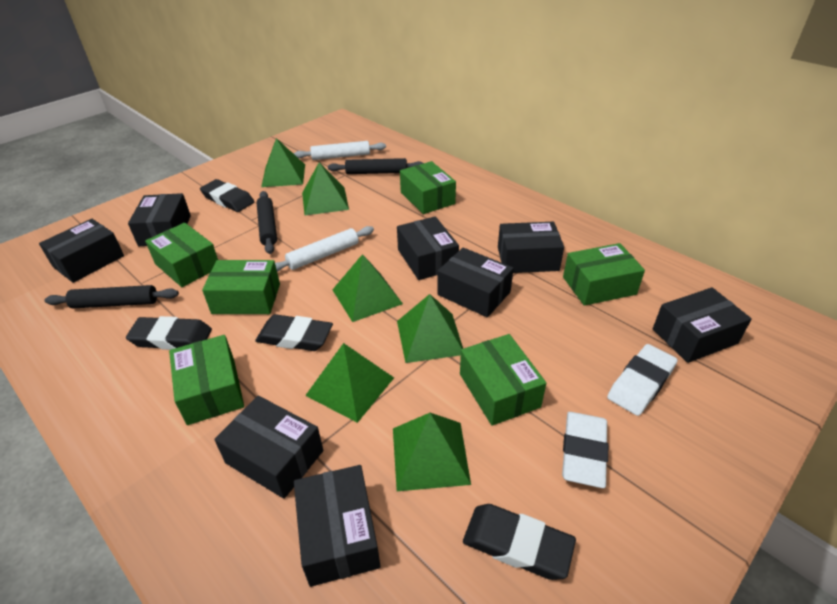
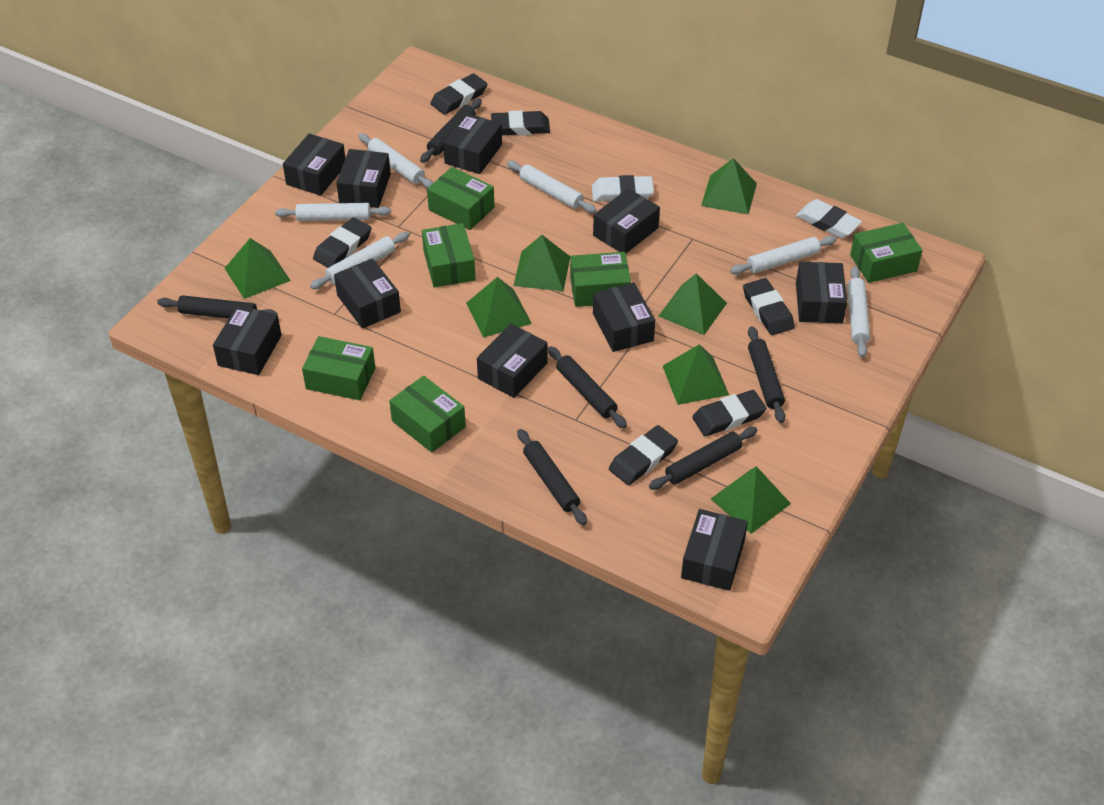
black box: [39,219,124,283] [128,193,191,246] [214,396,323,499] [294,465,381,587] [397,216,459,280] [437,248,514,317] [498,222,564,273] [653,287,752,363] = 8 -> [213,306,282,375] [283,134,345,196] [334,258,401,329] [336,149,391,208] [443,113,502,174] [477,324,548,398] [593,188,660,253] [593,283,655,352] [681,509,748,591] [796,262,847,323] = 10
black eraser: [126,316,212,350] [200,179,254,212] [255,314,333,351] [463,504,576,580] = 4 -> [313,217,372,268] [430,73,488,115] [491,111,550,135] [609,425,678,485] [692,390,767,436] [743,278,795,335] = 6
black rolling pin: [44,285,179,309] [257,191,277,254] [328,158,423,174] = 3 -> [157,295,277,319] [420,98,482,163] [517,429,587,525] [548,346,627,428] [649,427,757,490] [748,326,785,423] = 6
green pyramid: [261,138,305,187] [302,162,349,215] [305,343,394,423] [332,254,403,322] [393,413,471,491] [397,294,463,363] = 6 -> [224,238,291,299] [466,277,532,338] [514,235,571,291] [659,273,727,335] [663,344,729,405] [701,158,757,215] [711,466,791,534] = 7
white rolling pin: [275,226,374,272] [294,141,386,160] = 2 -> [275,203,391,221] [310,232,409,289] [359,133,433,188] [507,161,597,213] [730,236,837,274] [847,266,870,357] = 6

